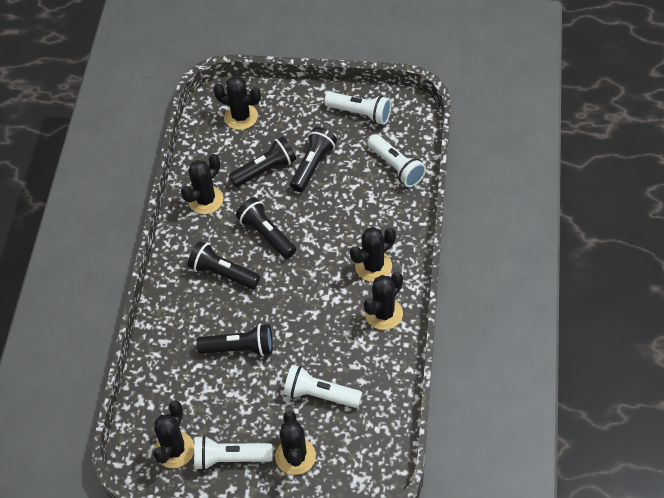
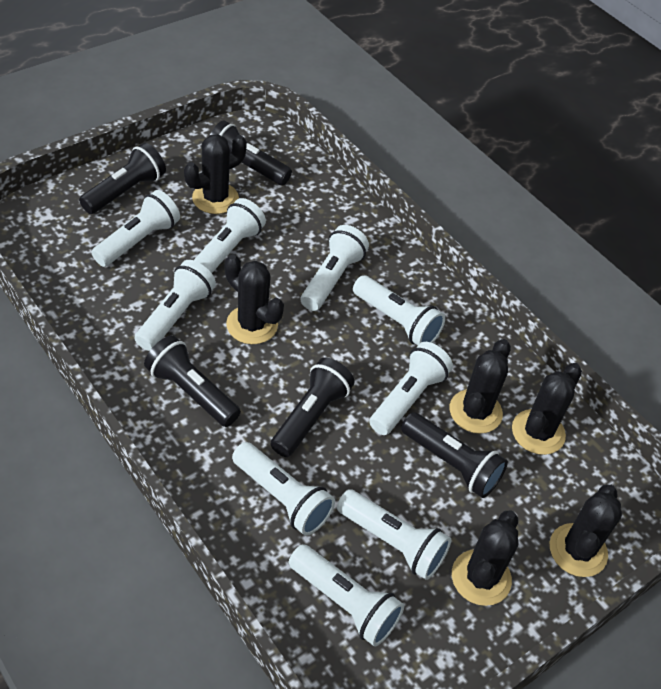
white flashlight: [194,435,273,470] [284,365,362,408] [324,92,391,125] [367,134,426,187] = 4 -> [91,190,180,267] [135,260,216,351] [194,198,266,273] [232,442,335,536] [289,544,404,647] [301,225,369,311] [337,489,451,580] [353,275,445,345] [369,342,453,435] = 9

